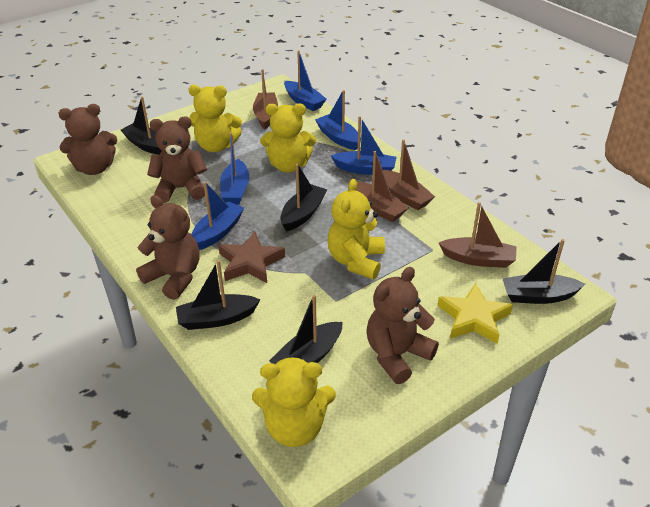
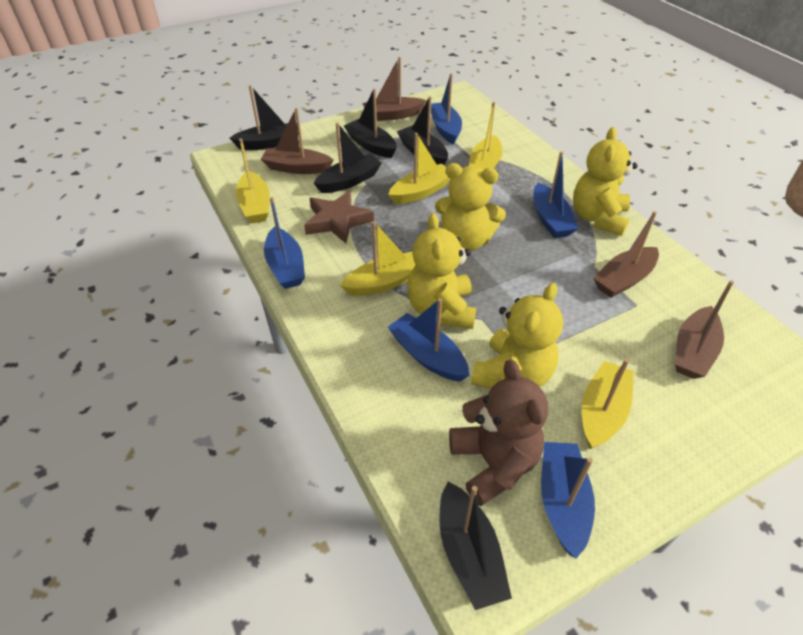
brown teddy bear: [58,104,117,175] [136,195,200,300] [147,116,207,203] [367,267,439,384] = 4 -> [449,359,548,506] = 1
yellow boat: none = 0 -> [236,138,270,223] [340,221,415,296] [388,133,451,204] [469,102,503,170] [582,359,634,449] = 5
yellow star: [438,283,513,344] = 1 -> none = 0

